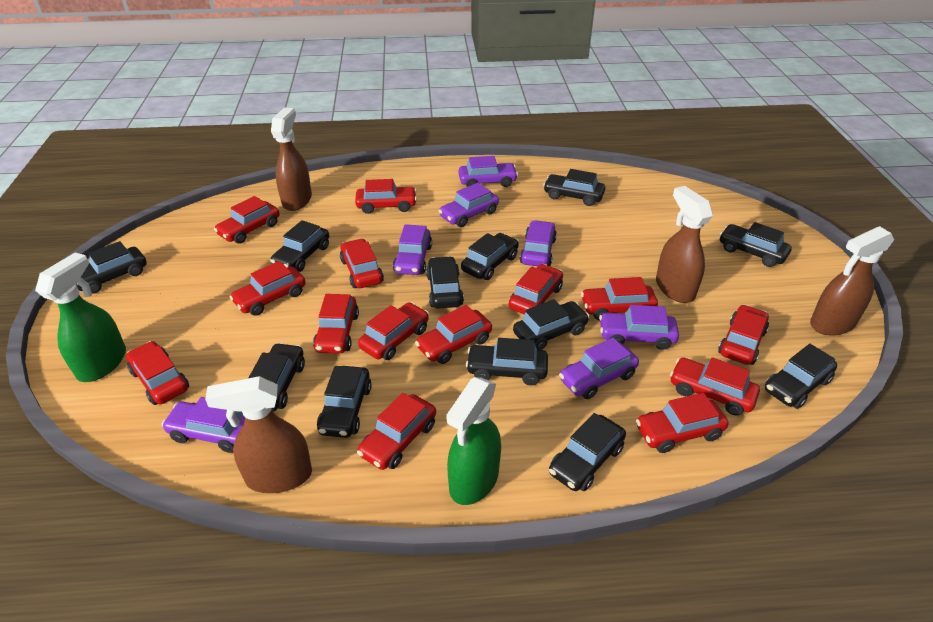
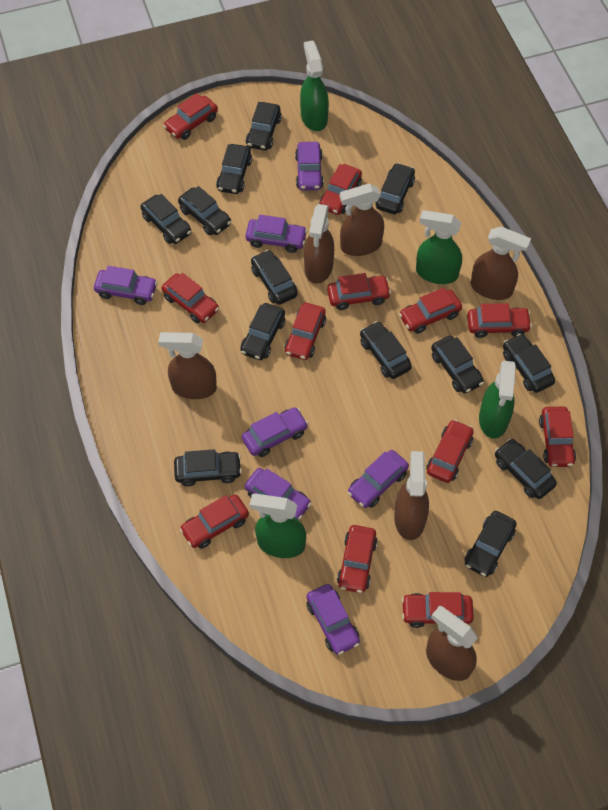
black car: [76,241,147,293] [249,343,305,411] [270,220,329,272] [317,366,372,438] [426,256,464,309] [461,233,519,280] [466,338,548,386] [513,299,590,350] [543,169,605,206] [549,413,626,491] [719,222,792,267] [765,344,837,409] = 12 -> [141,194,192,244] [174,449,242,487] [178,186,232,235] [216,144,252,194] [240,303,285,360] [246,102,282,150] [251,250,298,305] [360,321,412,379] [375,163,415,214] [431,336,484,394] [465,511,517,577] [495,438,557,499] [503,334,555,393] = 13
brown spray bottle: [205,376,312,493] [271,108,312,211] [656,186,713,303] [810,226,894,336] = 4 -> [158,332,217,399] [304,204,334,284] [340,184,384,256] [394,451,429,540] [426,606,477,681] [471,227,531,300] = 6
green spray bottle: [35,253,126,382] [446,377,501,505] = 2 -> [250,493,306,558] [300,40,329,131] [416,210,462,284] [479,361,516,439] = 4
red car: [126,341,189,405] [214,196,280,244] [230,261,306,316] [313,294,359,354] [340,239,384,288] [355,179,417,214] [357,393,436,470] [358,302,429,360] [415,305,492,364] [509,264,563,314] [581,277,658,320] [636,393,728,453] [670,357,760,416] [718,305,769,365] = 14 -> [162,273,219,324] [163,93,218,140] [179,495,249,549] [284,303,326,360] [320,164,362,215] [327,273,391,310] [337,525,378,593] [399,287,462,334] [402,592,474,628] [427,419,473,483] [467,303,532,338] [539,407,576,467] = 12

